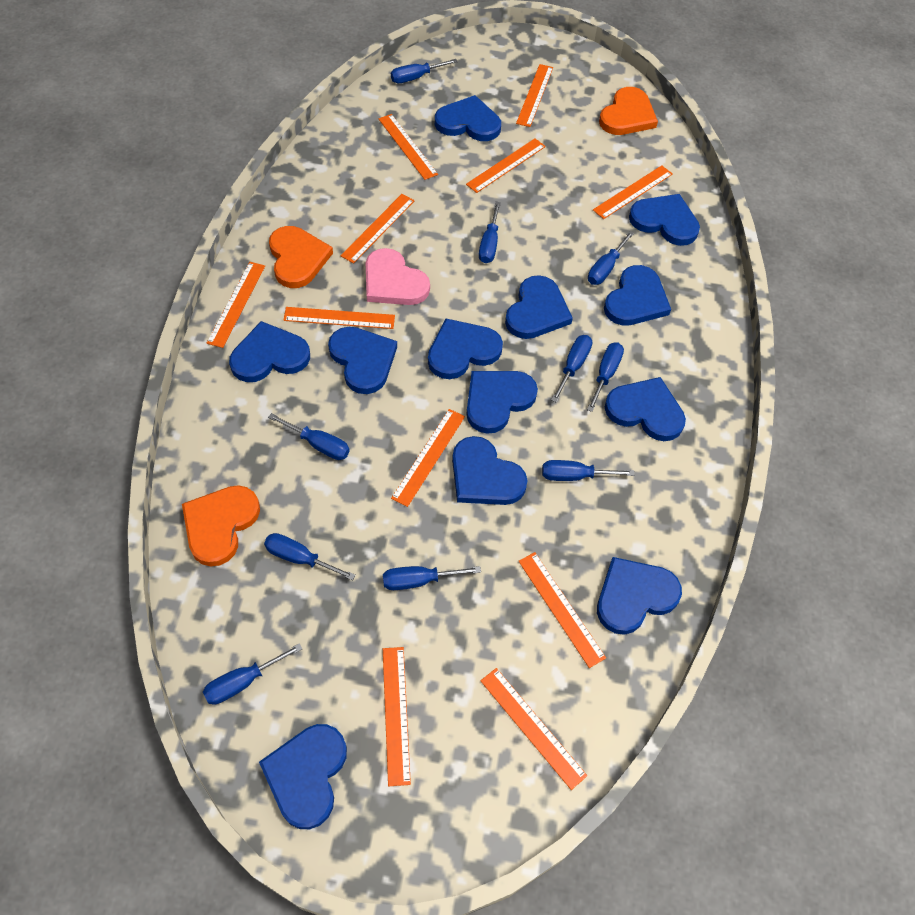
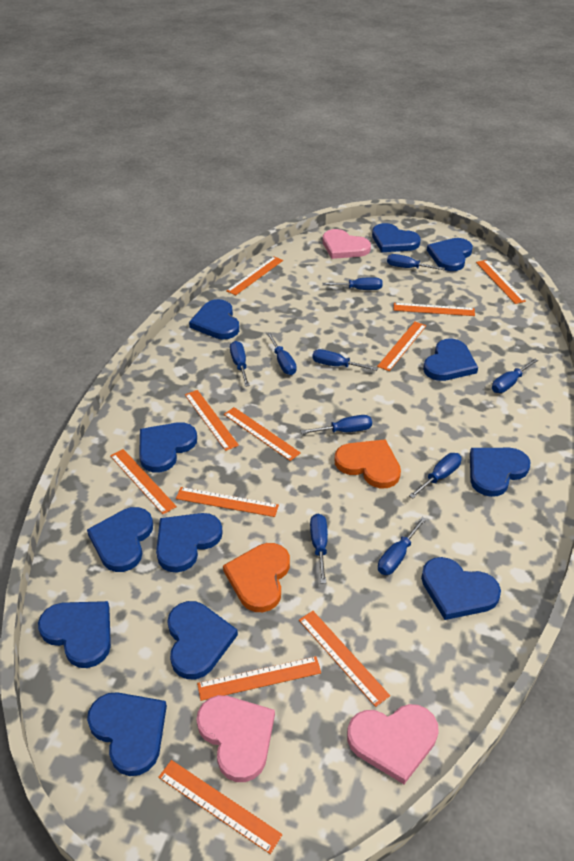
orange heart: [182,485,260,567] [269,226,333,288] [599,87,658,135] = 3 -> [223,543,290,612] [334,439,401,489] = 2
pink heart: [366,248,430,305] = 1 -> [196,695,275,782] [323,229,371,259] [347,704,439,784] = 3

